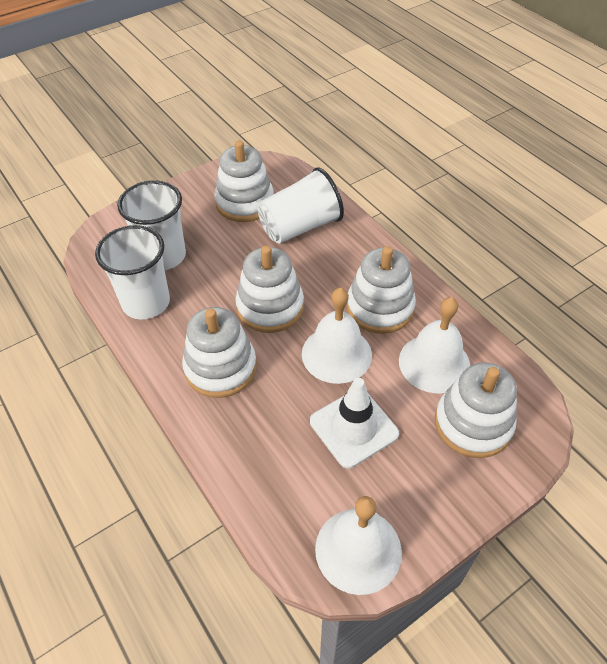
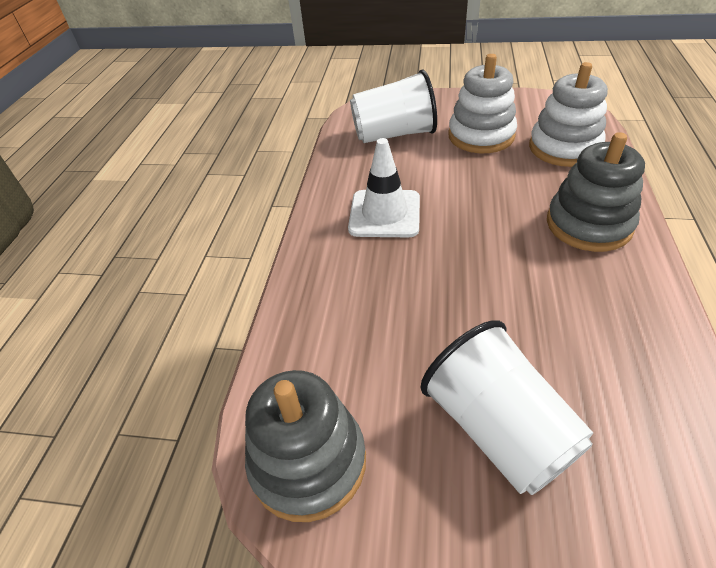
grey stacking toy: none = 0 -> [245,370,366,522] [547,132,645,252] = 2
white bell: [302,288,372,384] [315,496,402,595] [399,297,470,393] = 3 -> none = 0
white cup: [95,225,170,319] [117,180,186,270] [258,167,344,244] = 3 -> [350,70,437,143] [420,320,593,495] = 2
white stacking toy: [182,307,257,398] [214,140,274,222] [236,246,304,333] [347,246,416,334] [435,362,517,458] = 5 -> [448,54,517,153] [529,62,608,167] = 2

